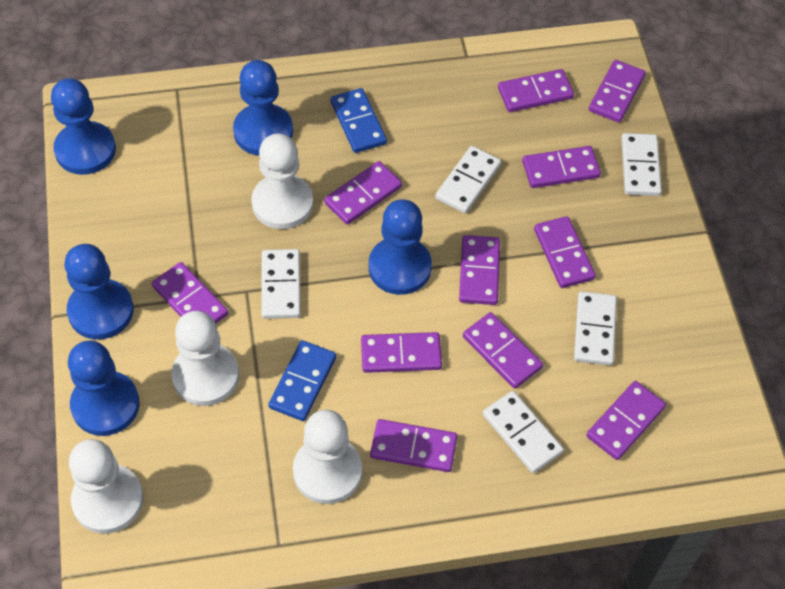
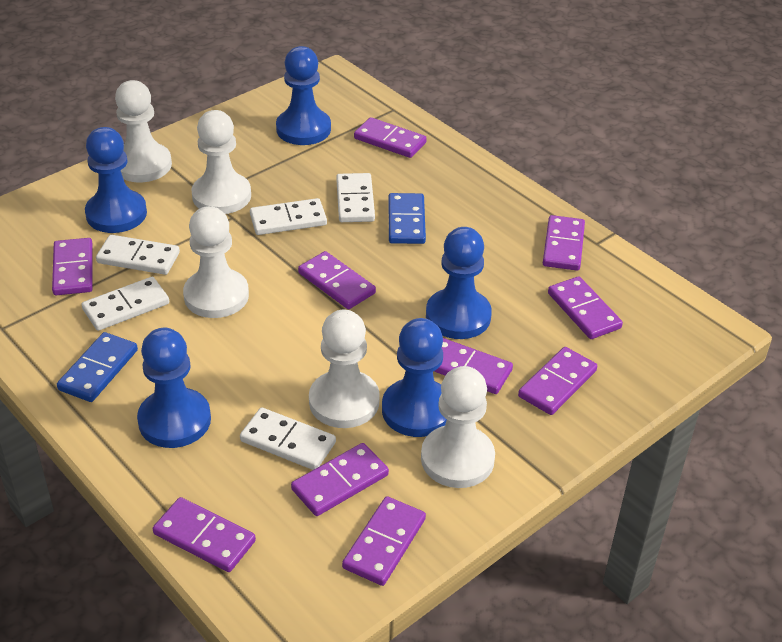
purple domino: [152,262,228,323] [324,161,402,225] [361,332,442,373] [370,419,457,472] [459,235,500,305] [463,312,543,389] [498,69,574,112] [522,146,601,188] [534,216,596,288] [586,381,666,460] [589,60,646,123] = 11 -> [52,238,93,295] [153,497,256,572] [291,443,389,516] [298,251,376,309] [342,496,426,586] [354,117,427,158] [434,338,513,394] [518,347,597,415] [543,215,585,271] [548,276,623,339] = 10
white pawn: [69,439,143,534] [171,311,239,406] [251,134,313,229] [293,410,362,504] = 4 -> [115,80,172,182] [183,206,249,318] [191,110,251,214] [309,310,380,428] [421,366,495,488] = 5

